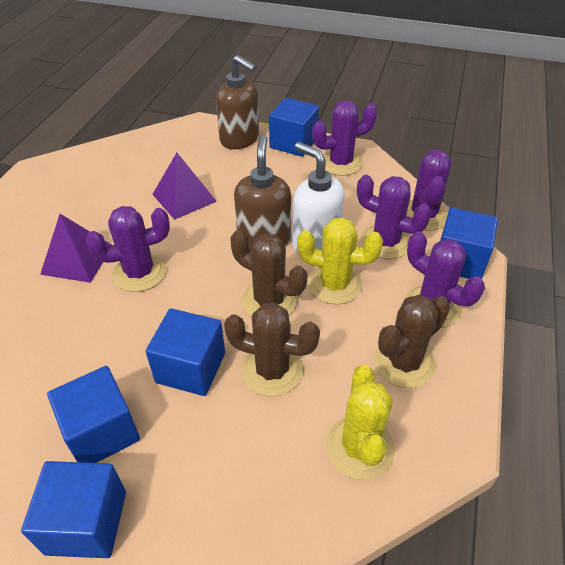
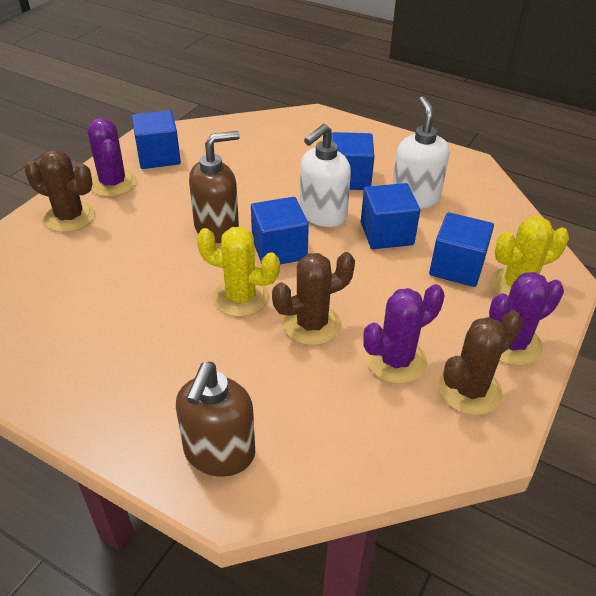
purple cactus: [86,206,170,292] [312,100,378,176] [357,175,431,259] [405,231,485,328] [406,150,452,231] = 5 -> [88,118,137,197] [363,284,445,384] [489,272,564,366] = 3
purple pyramid: [40,214,111,283] [152,153,217,220] = 2 -> none = 0
white soap dispenser: [292,142,345,254] = 1 -> [300,124,351,227] [392,96,449,209] = 2

